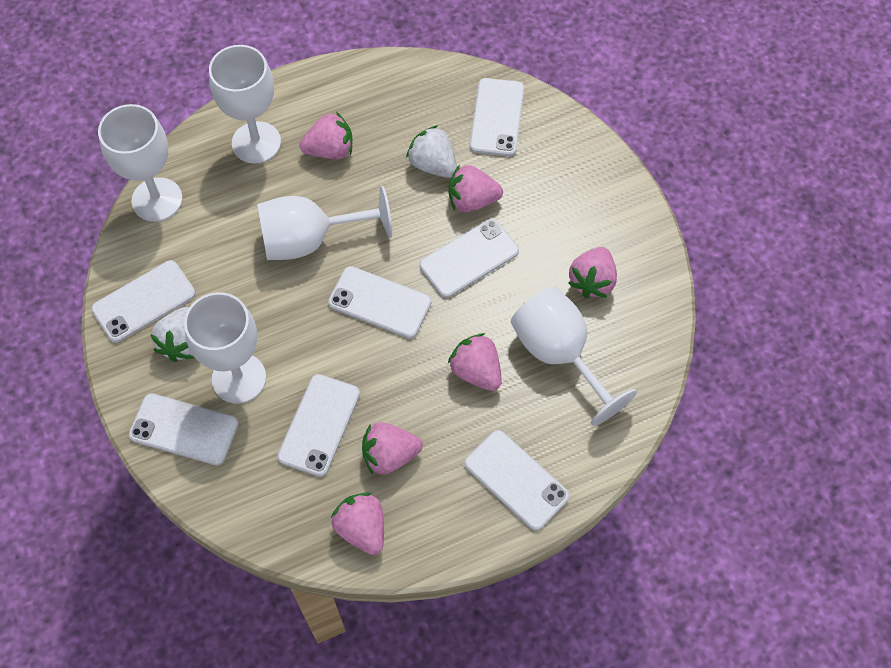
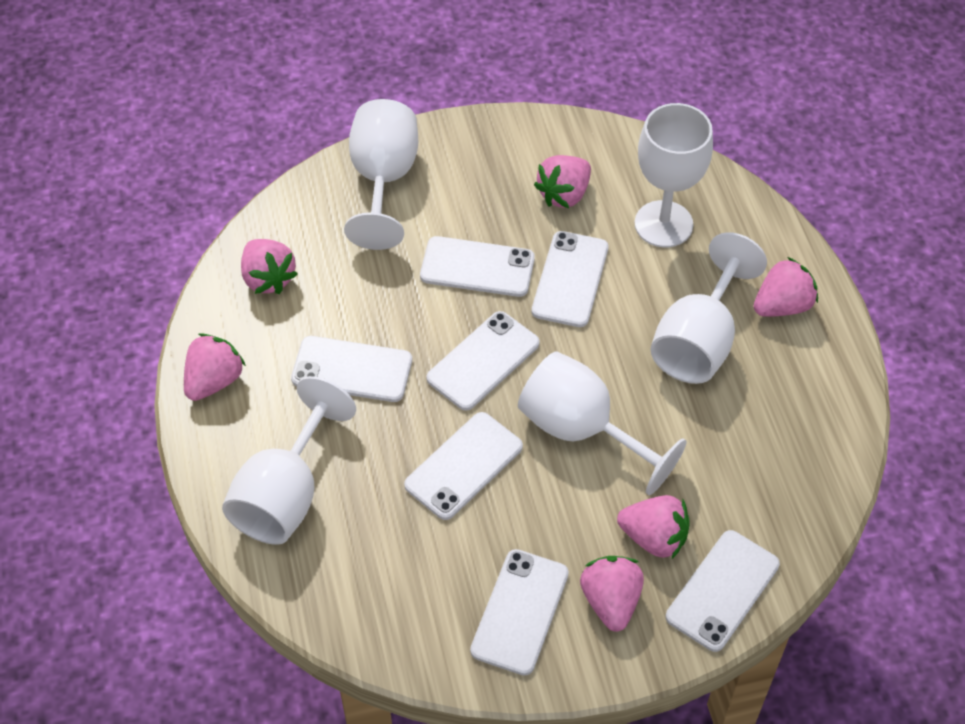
white strawberry: [150,307,194,362] [406,125,457,178] = 2 -> none = 0

